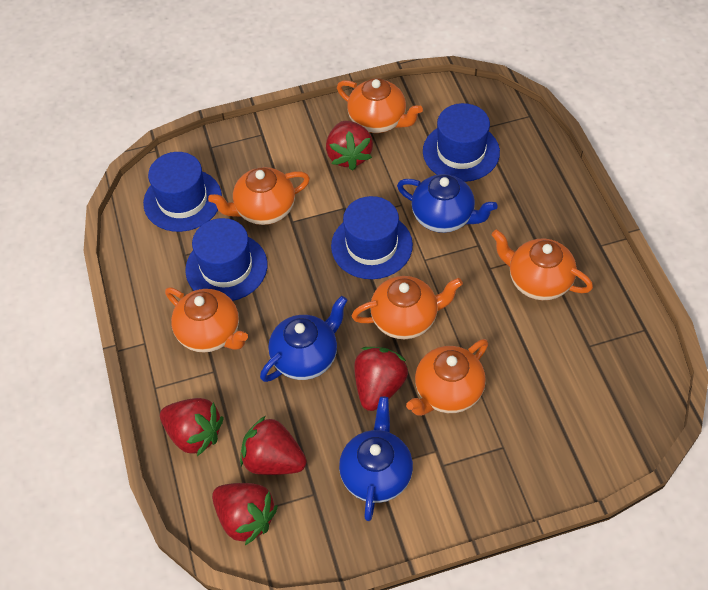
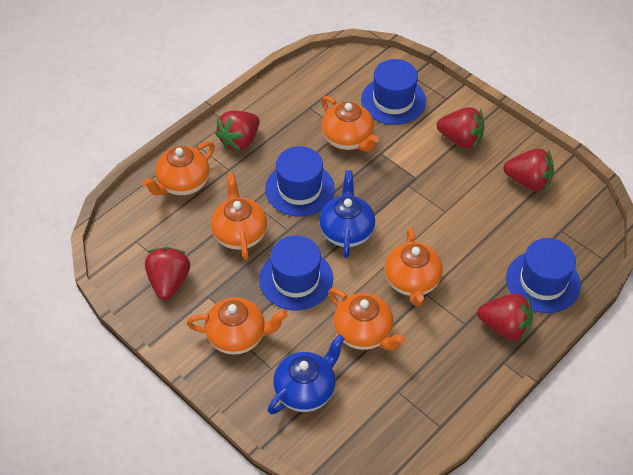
blue teapot: [260,296,348,382] [339,396,413,521] [397,174,497,233] = 3 -> [268,335,345,414] [319,170,375,258] = 2

